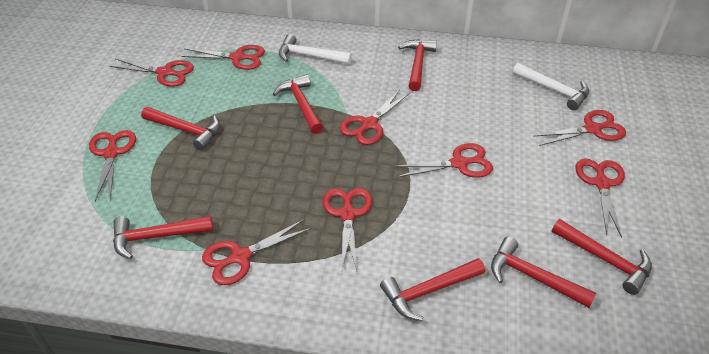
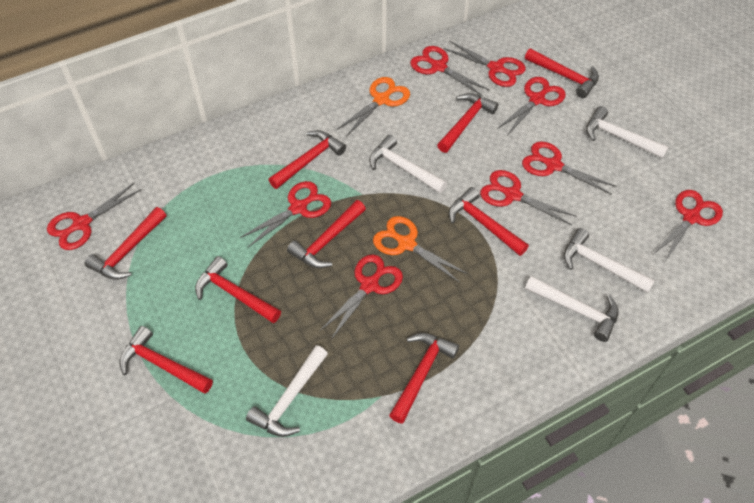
orange scissors: none = 0 -> [337,77,410,137] [373,216,468,283] = 2
red hammer: [113,216,213,259] [141,107,220,150] [273,74,323,134] [380,258,485,321] [398,39,437,91] [491,237,596,308] [552,219,652,295] = 7 -> [85,207,166,280] [119,326,213,394] [195,256,281,323] [269,130,346,189] [287,200,366,268] [389,333,459,424] [437,93,498,153] [449,187,529,256] [525,48,599,98] = 9
white hammer: [279,34,352,64] [513,63,589,110] = 2 -> [246,345,328,437] [369,135,447,193] [525,276,619,342] [564,228,655,293] [586,106,669,159] = 5

